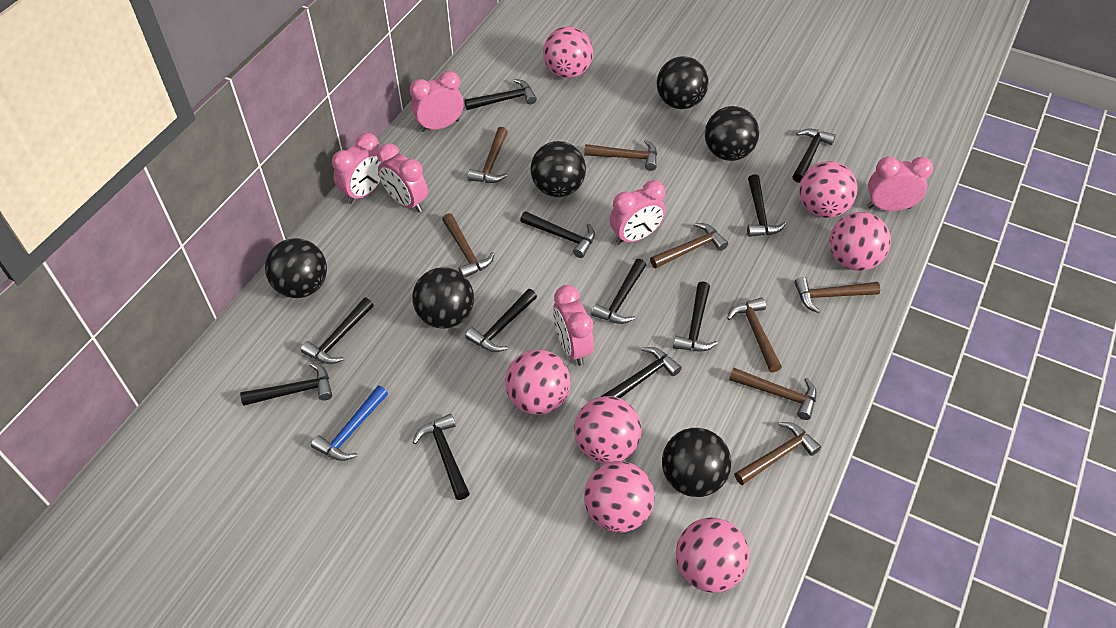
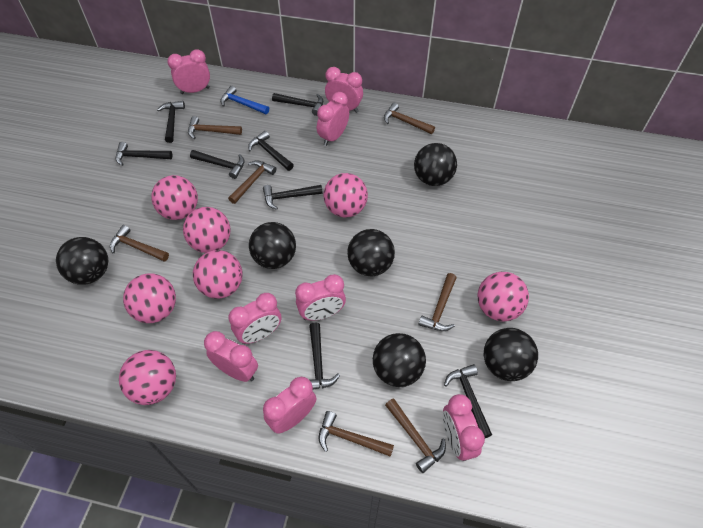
black hammer: [240,363,332,406] [301,298,374,364] [413,414,470,500] [464,79,537,110] [465,289,537,352] [520,211,595,258] [591,259,646,324] [601,347,682,398] [673,281,718,352] [747,174,786,237] [792,129,836,183] = 11 -> [115,142,172,166] [157,101,185,143] [190,150,245,179] [248,131,294,171] [263,185,323,210] [272,93,323,116] [309,323,340,390] [444,364,492,438] = 8
brown hammer: [442,213,495,277] [468,127,508,183] [584,140,657,171] [650,223,728,269] [727,297,782,373] [729,368,817,420] [734,422,821,485] [794,277,880,313] = 8 -> [110,225,169,262] [188,116,242,139] [228,160,276,204] [319,411,394,457] [384,103,435,134] [385,398,446,473] [418,273,457,331] = 7
pink clock: [332,133,382,204] [377,143,428,212] [410,71,464,132] [553,285,594,366] [610,180,666,245] [867,157,933,211] = 6 -> [167,49,210,94] [204,331,258,382] [229,293,281,344] [263,377,316,434] [295,274,346,321] [317,92,349,146] [325,67,363,113] [443,394,485,461] = 8

